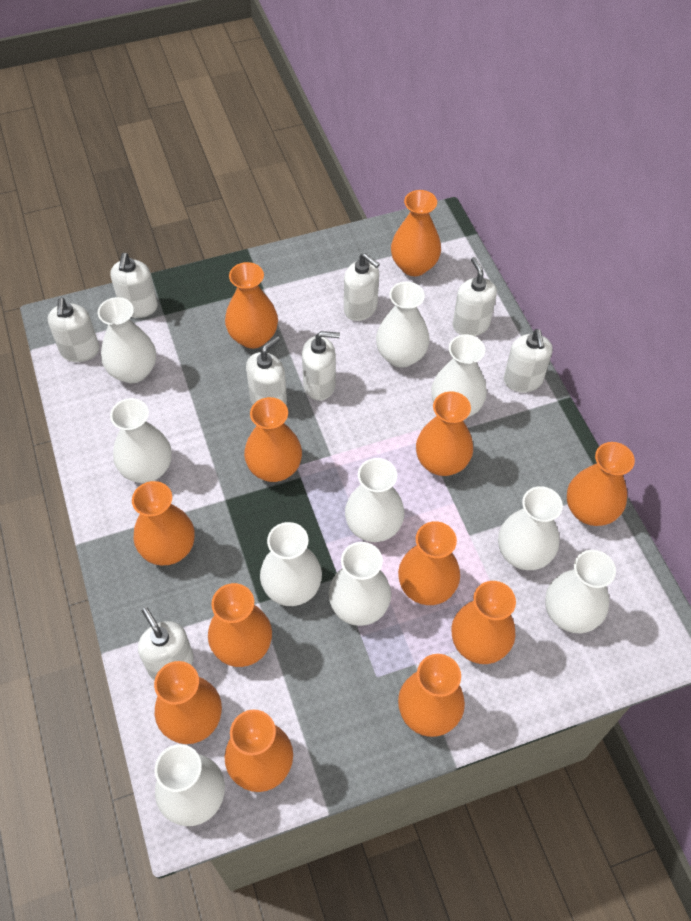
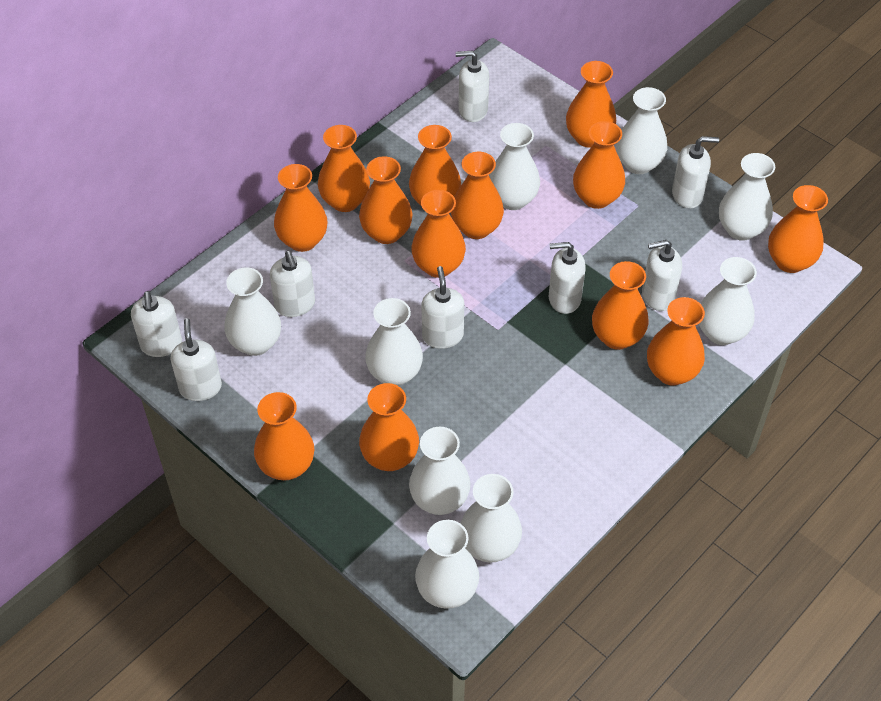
orange vase: [132,481,195,565] [154,661,222,744] [208,583,272,667] [225,262,278,349] [225,709,293,792] [244,397,302,482] [391,190,441,276] [398,521,460,605] [398,654,465,737] [416,391,473,476] [451,581,516,664] [567,442,635,526] = 12 -> [254,392,314,480] [274,164,327,252] [318,125,370,212] [359,156,412,244] [359,383,419,471] [409,125,461,205] [411,190,466,278] [451,152,504,239] [566,61,616,148] [573,121,625,209] [592,261,649,350] [647,297,705,386] [768,185,828,273] = 13
white vase: [98,297,156,383] [110,398,172,483] [155,744,225,826] [260,522,322,606] [329,542,391,626] [345,458,405,542] [376,282,430,368] [431,335,487,418] [498,486,563,570] [545,550,616,633] = 10 -> [224,267,281,356] [365,298,423,386] [409,427,470,515] [415,520,479,609] [460,474,522,563] [489,123,540,210] [616,87,667,174] [699,257,757,345] [719,153,775,241] = 9

